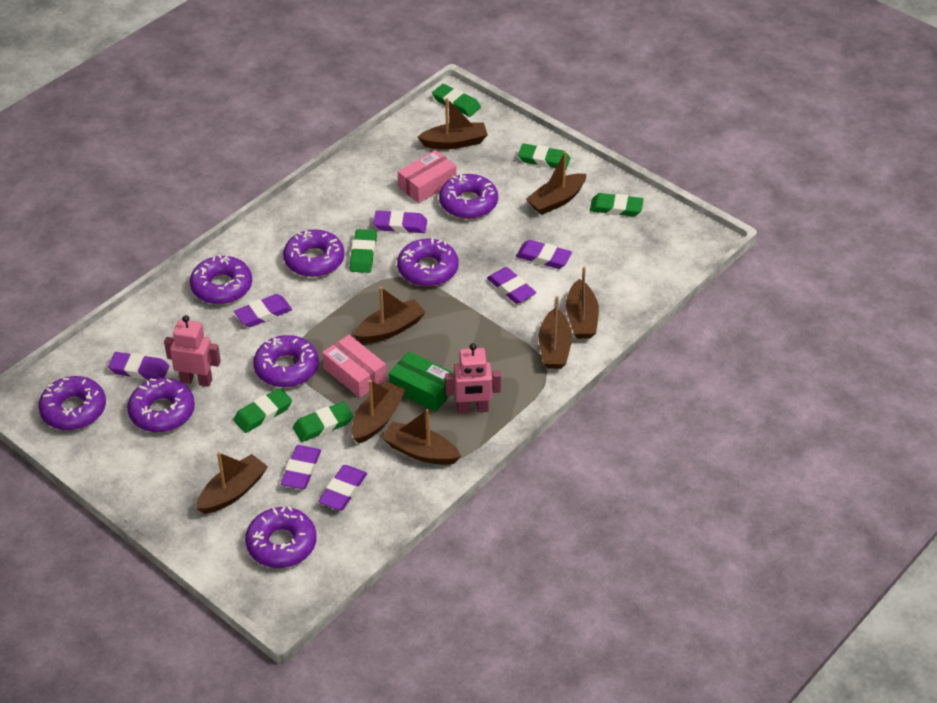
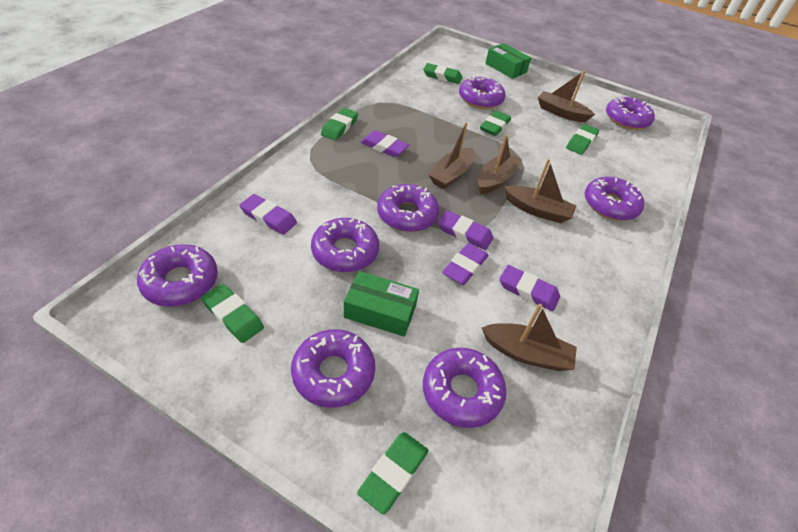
brown boat: [196,452,268,514] [352,380,406,444] [353,287,426,343] [381,409,461,465] [418,98,488,149] [526,151,587,215] [538,296,572,369] [566,267,599,339] = 8 -> [429,122,474,189] [478,134,522,194] [482,304,577,371] [504,159,576,223] [538,70,595,122] = 5
green box: [389,351,454,412] = 1 -> [344,271,419,337] [485,43,531,79] = 2
pink box: [322,335,387,398] [398,150,457,203] = 2 -> none = 0
pink robot: [164,315,221,387] [445,343,501,413] = 2 -> none = 0
purple eraser: [108,352,169,380] [234,294,292,327] [281,445,321,489] [318,465,367,510] [373,210,427,233] [487,267,536,304] [516,240,572,269] = 7 -> [239,194,297,235] [361,130,409,157] [438,210,494,250] [442,243,488,285] [500,265,560,311] = 5

